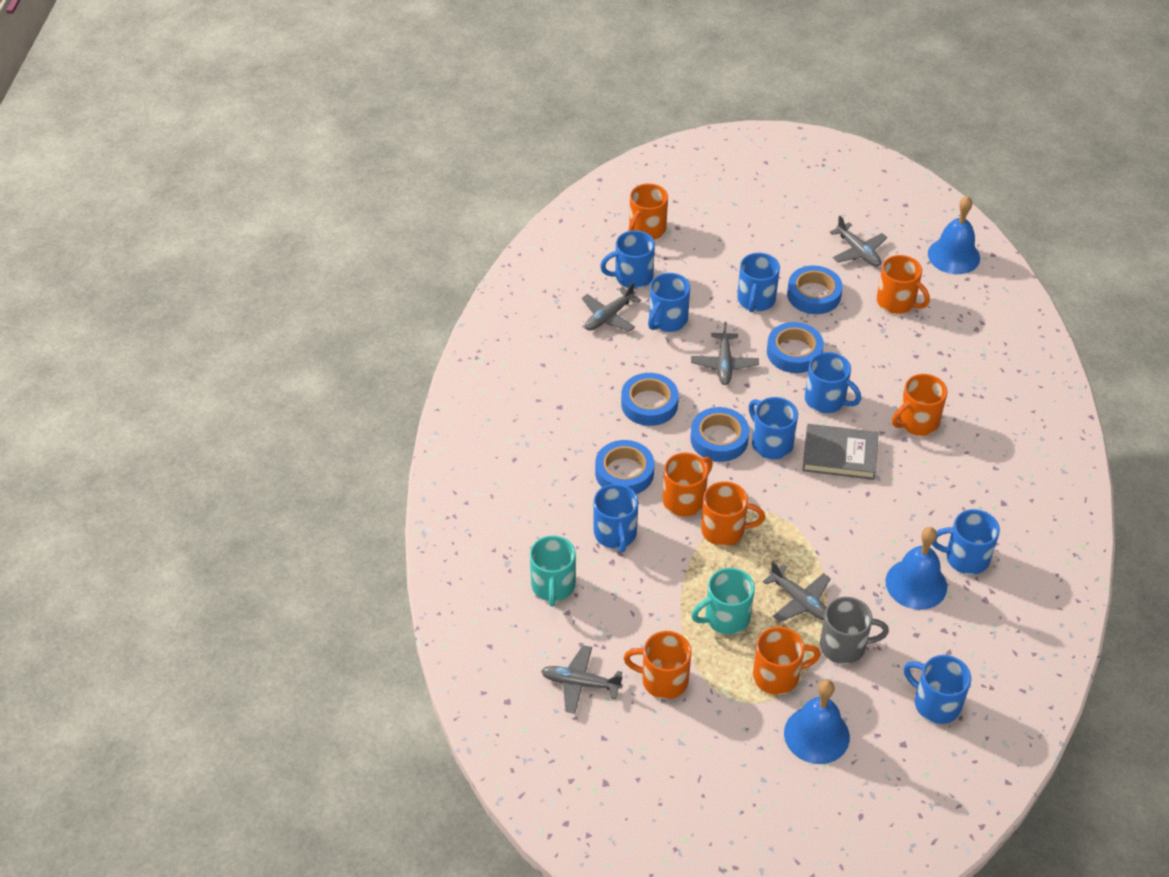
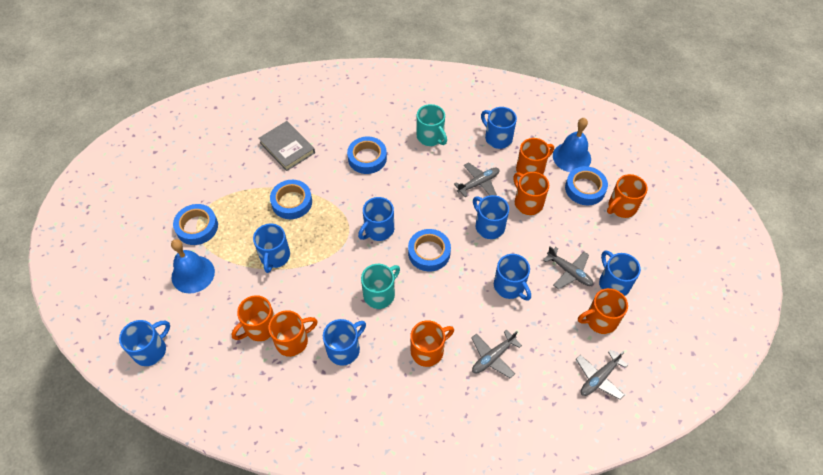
blue bell: [784,680,850,764] [886,527,947,610] [928,196,980,274] = 3 -> [171,239,215,294] [553,118,591,172] = 2
grey mug: [820,597,889,664] = 1 -> none = 0
grey plane: [541,645,623,714] [582,282,641,332] [691,322,759,385] [763,561,831,622] [829,216,887,267] = 5 -> [454,162,499,197] [471,330,522,378] [543,246,593,289] [576,349,628,400] = 4

